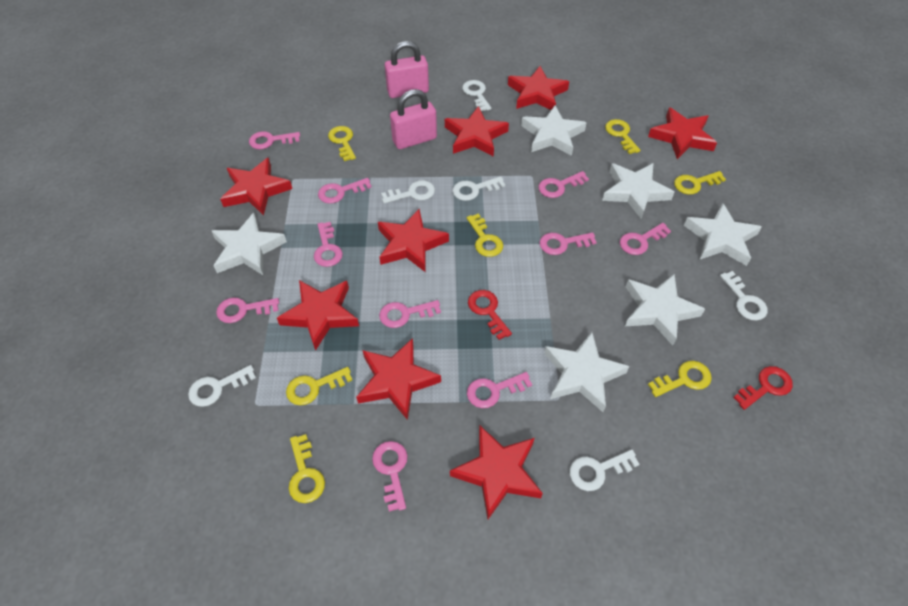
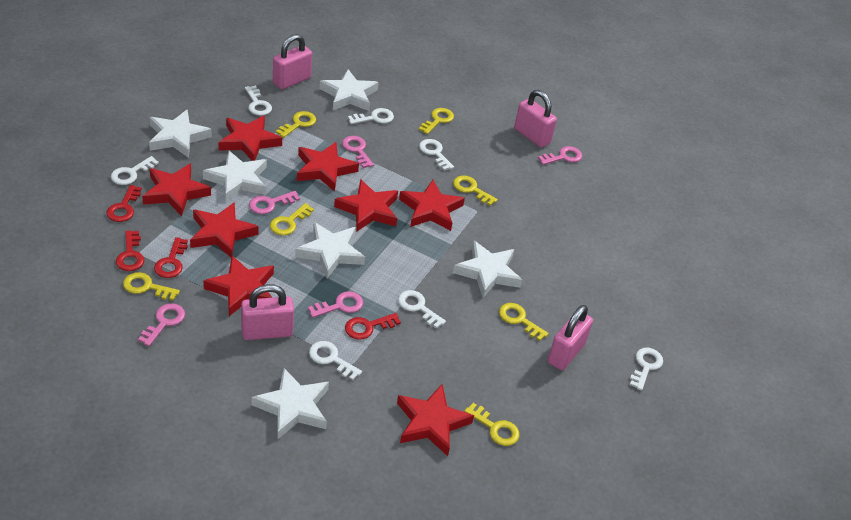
pink key: [216,298,279,323] [249,131,300,149] [314,222,343,267] [318,178,372,204] [372,441,408,512] [379,300,441,328] [467,372,532,408] [538,171,589,198] [539,232,597,255] [620,223,671,255] = 10 -> [138,303,185,346] [249,191,300,214] [308,291,363,318] [342,136,374,168] [538,146,582,165] = 5
pink padlock: [385,41,429,98] [390,89,437,149] = 2 -> [241,284,294,340] [273,34,312,90] [514,90,557,148] [547,305,593,370] = 4
red key: [468,290,512,340] [733,366,793,410] = 2 -> [107,185,142,222] [116,231,144,271] [154,237,188,278] [345,313,401,340] = 4
white key: [188,365,256,407] [381,180,435,203] [453,176,505,201] [462,80,491,111] [570,449,639,491] [720,271,768,321] = 6 -> [111,156,159,185] [245,86,272,116] [309,341,362,380] [348,108,394,124] [398,290,446,329] [419,139,454,171] [629,348,663,391] = 7

